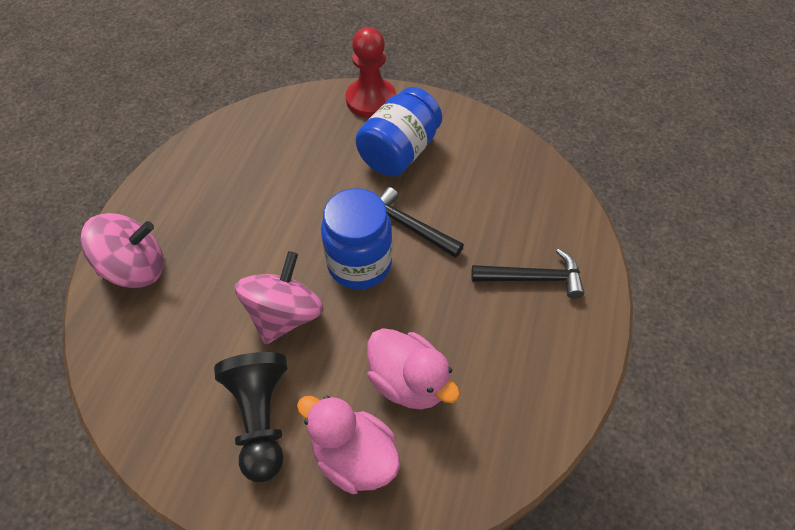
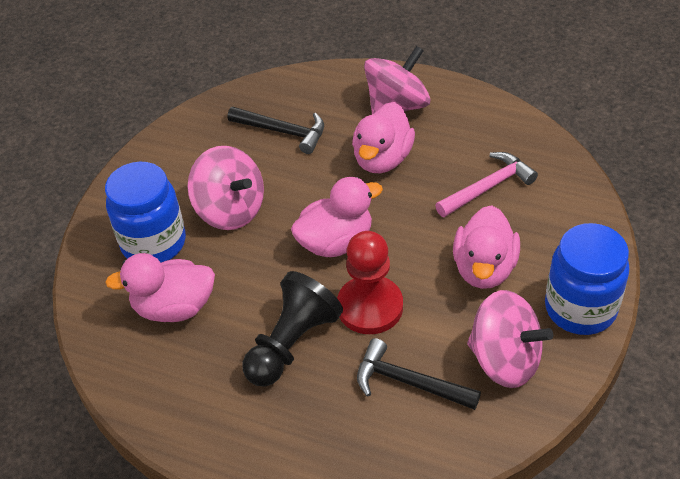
pink duck: [297,395,400,494] [367,328,460,410] = 2 -> [105,253,215,322] [291,177,383,257] [352,102,415,173] [453,205,520,289] = 4
pink hammer: none = 0 -> [435,152,538,217] = 1
pink spinning top: [80,213,163,288] [235,251,324,344] = 2 -> [187,146,264,230] [364,46,430,114] [467,290,553,388] = 3

